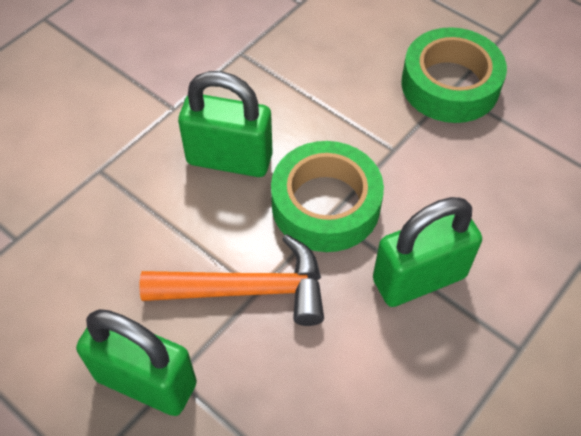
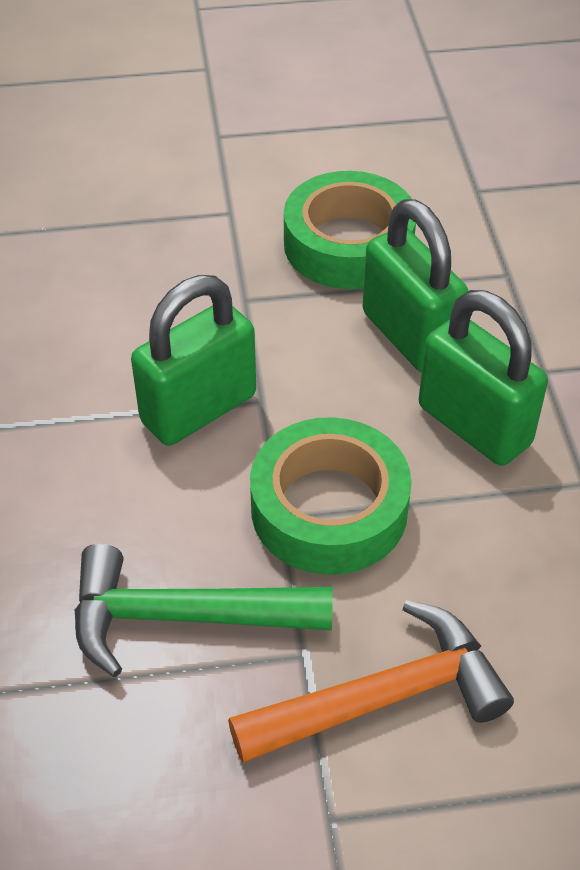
green hammer: none = 0 -> [75,544,333,677] = 1

